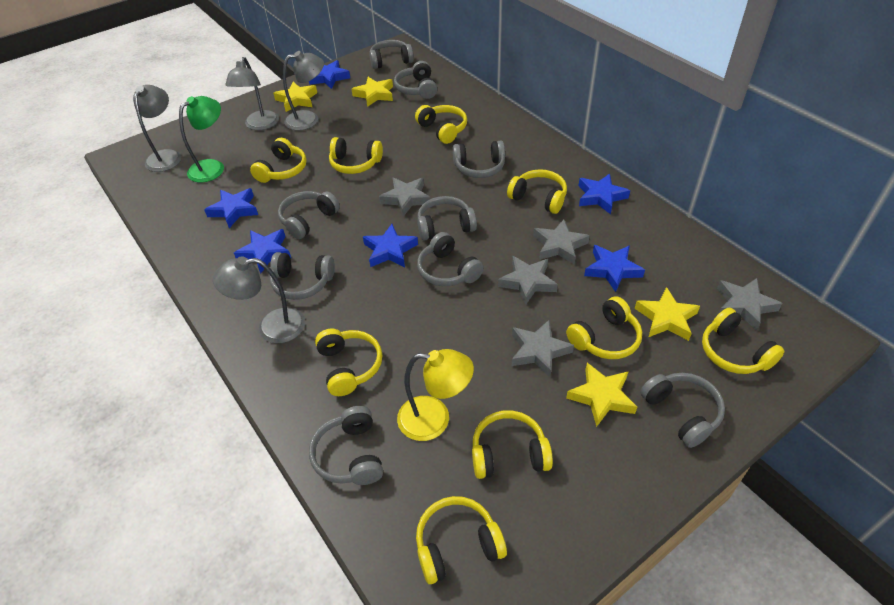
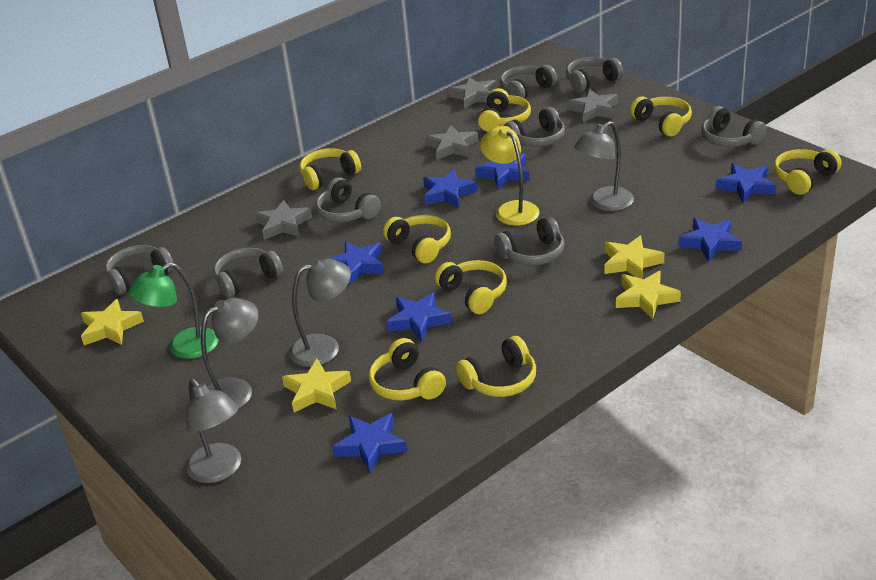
blue star: [204,188,258,228] [234,229,291,273] [309,60,350,89] [363,224,418,267] [579,173,630,214] [584,245,645,292] = 6 -> [329,241,385,284] [333,413,407,473] [386,292,452,342] [423,169,477,208] [475,154,529,189] [679,218,742,262] [716,163,776,203] = 7
grey headphones: [270,252,335,300] [278,191,340,239] [309,406,383,485] [369,40,414,69] [394,61,438,99] [417,196,477,240] [417,232,484,286] [453,141,505,178] [640,373,725,448] = 9 -> [105,245,174,295] [213,248,283,298] [316,177,381,222] [494,216,565,265] [500,65,557,99] [504,107,565,147] [566,57,623,93] [701,106,766,147] = 8
grey star: [379,177,431,217] [498,256,558,305] [512,320,574,377] [533,219,590,264] [717,278,783,331] = 5 -> [254,200,312,240] [425,125,478,160] [448,77,496,109] [568,89,618,122] = 4
yellow headphones: [250,138,307,183] [315,329,382,396] [329,137,383,174] [415,105,467,144] [416,496,507,584] [472,410,553,479] [507,169,567,214] [566,296,642,359] [702,308,784,374] = 9 -> [299,148,361,190] [369,338,446,401] [383,215,451,263] [435,260,507,314] [456,336,536,397] [478,88,531,132] [630,97,692,136] [773,149,842,195] = 8

